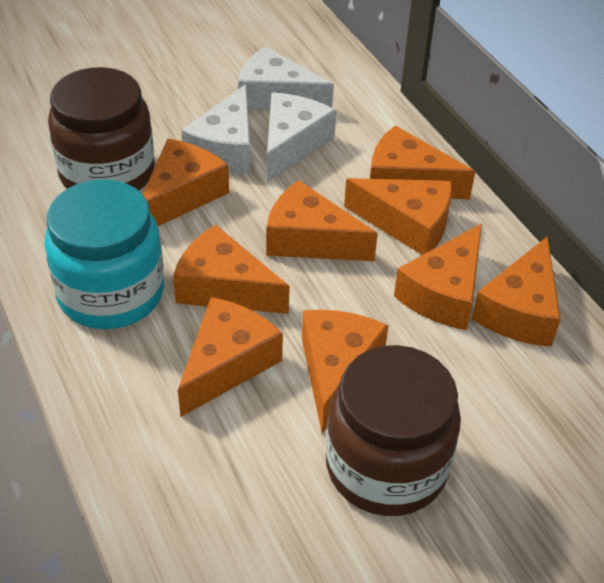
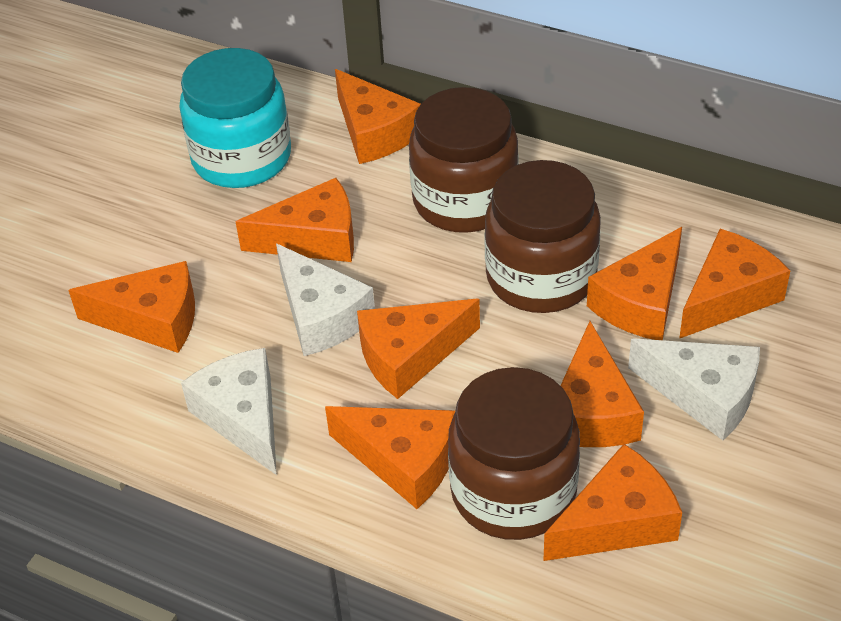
brown jar: [48,67,155,191] [326,345,461,516] = 2 -> [409,87,519,233] [448,367,580,540] [484,160,601,313] = 3

